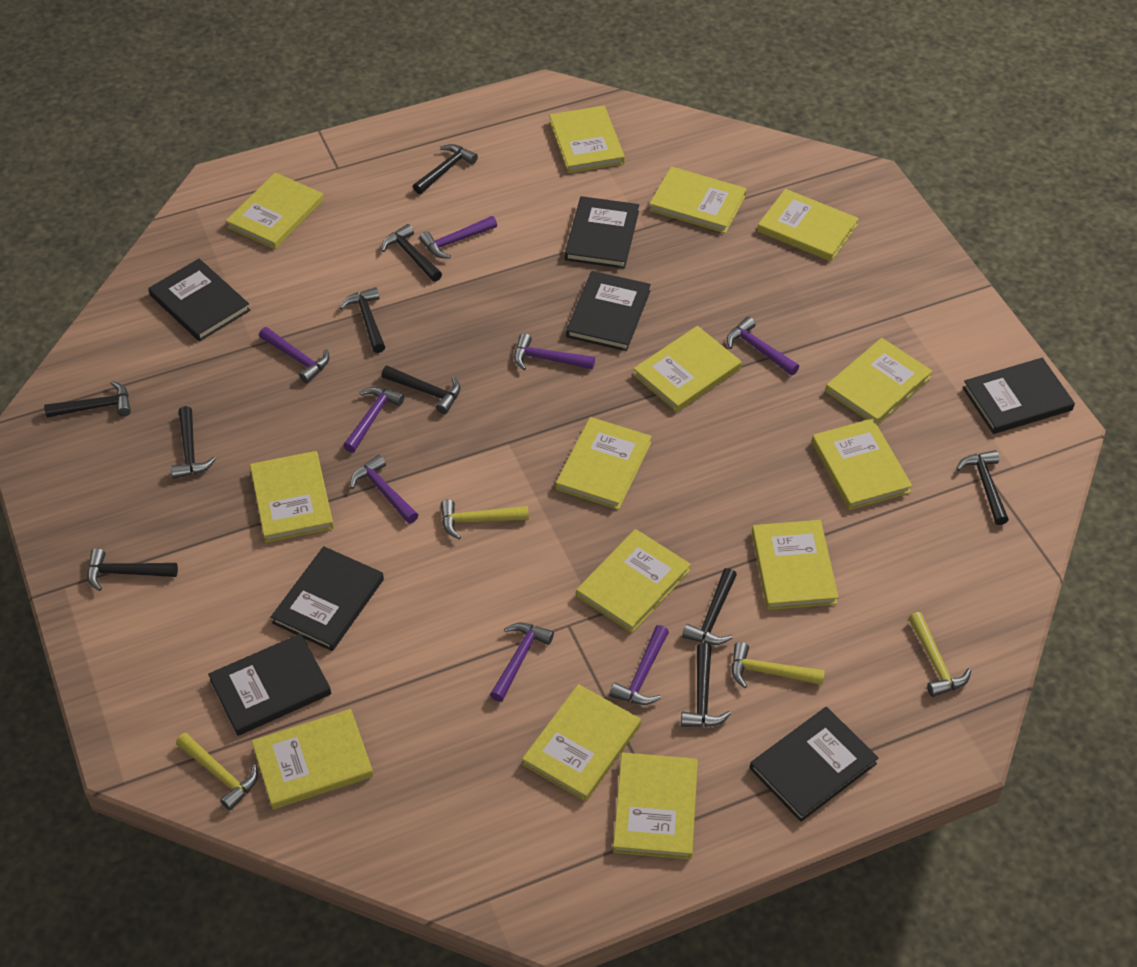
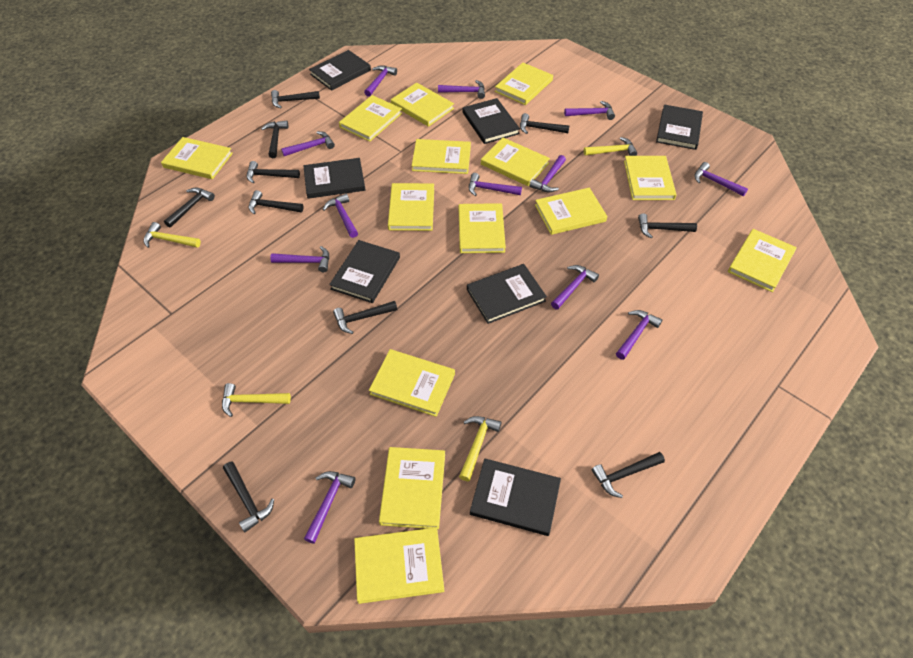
purple hammer: [259,327,329,383] [343,386,404,453] [350,455,418,524] [419,216,497,259] [490,623,554,702] [514,333,595,370] [609,625,669,705] [727,317,799,375] = 8 -> [270,246,329,272] [281,131,335,156] [304,471,356,544] [323,194,358,238] [364,65,397,97] [438,80,485,99] [469,173,522,196] [529,155,566,192] [551,265,599,310] [564,101,615,120] [616,310,662,360] [694,162,748,196] = 12

